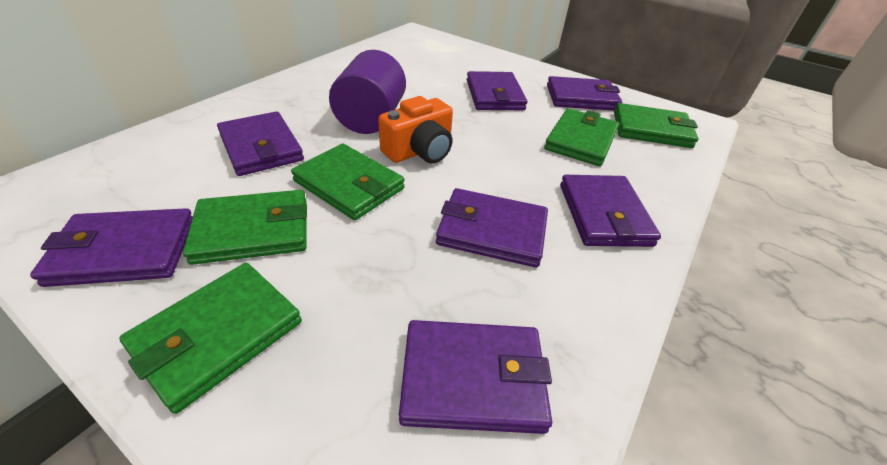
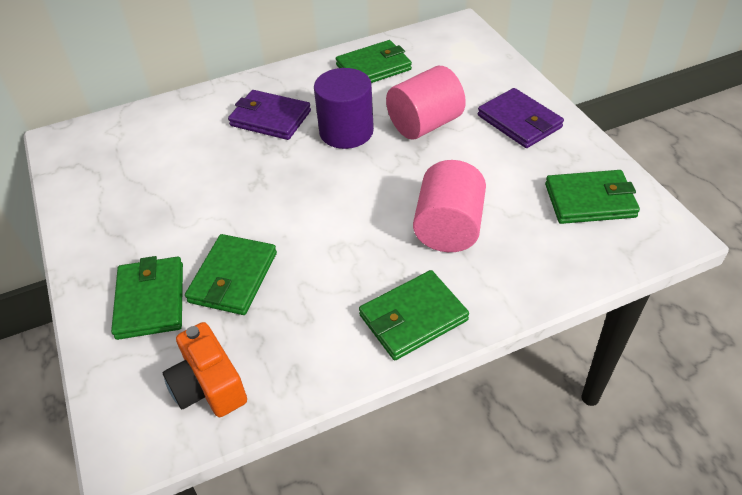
pink cylinder: none = 0 -> [386,66,466,140] [413,160,486,252] = 2
purple wallet: [30,208,193,287] [217,111,304,176] [399,320,552,434] [436,188,548,267] [467,71,527,110] [547,76,622,111] [560,175,661,247] = 7 -> [228,90,311,140] [478,88,564,148] = 2

